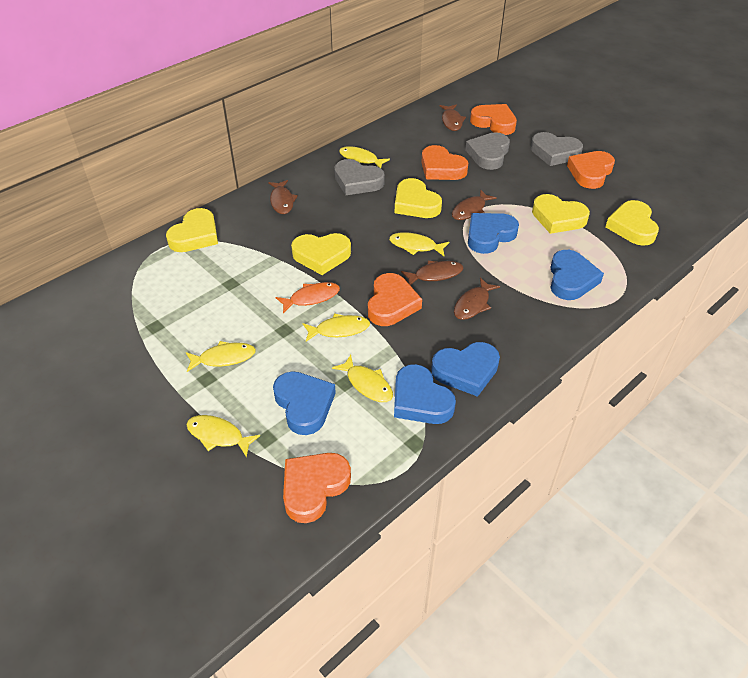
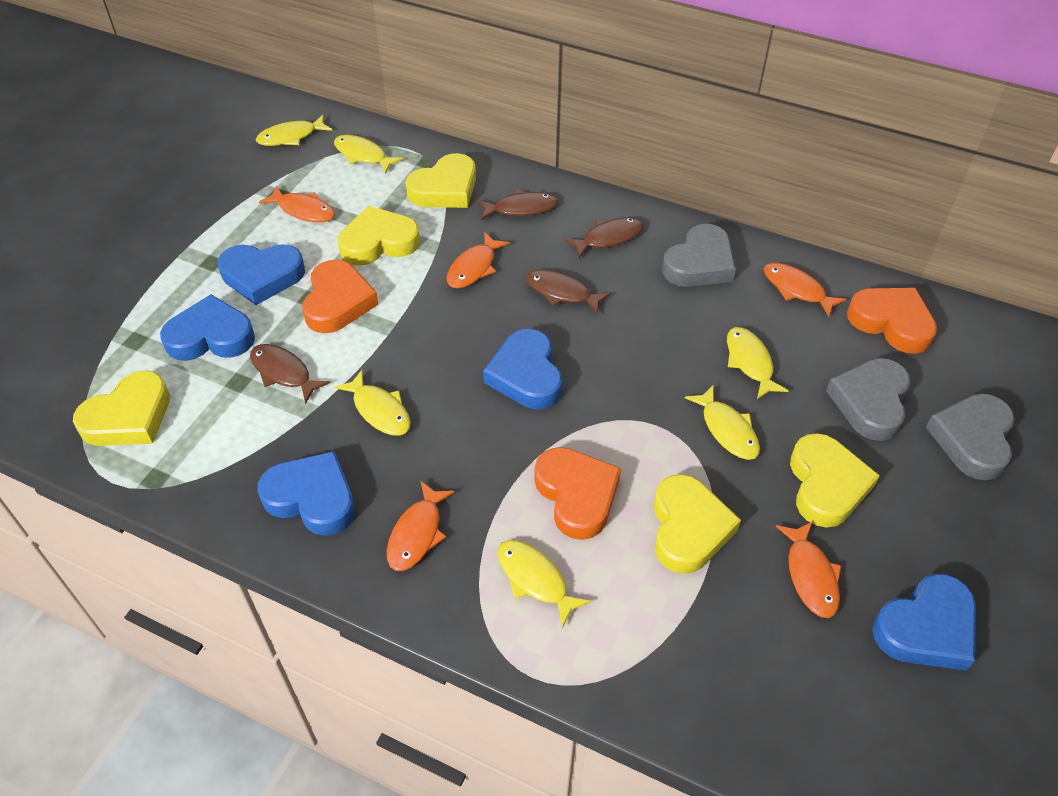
brown fish: [268,180,298,214] [401,261,463,285] [440,104,466,131] [452,190,497,220] [454,277,500,320] = 5 -> [250,344,330,404] [478,190,558,220] [526,269,611,315] [564,217,644,258] = 4
orange fish: [276,282,340,313] = 1 -> [259,185,335,222] [387,481,455,571] [446,232,510,288] [764,263,847,317] [776,521,841,618] = 5
orange heart: [283,453,351,523] [368,273,422,326] [421,145,468,180] [470,104,517,135] [567,151,615,189] = 5 -> [302,260,379,333] [534,447,621,540] [847,288,937,354] = 3

